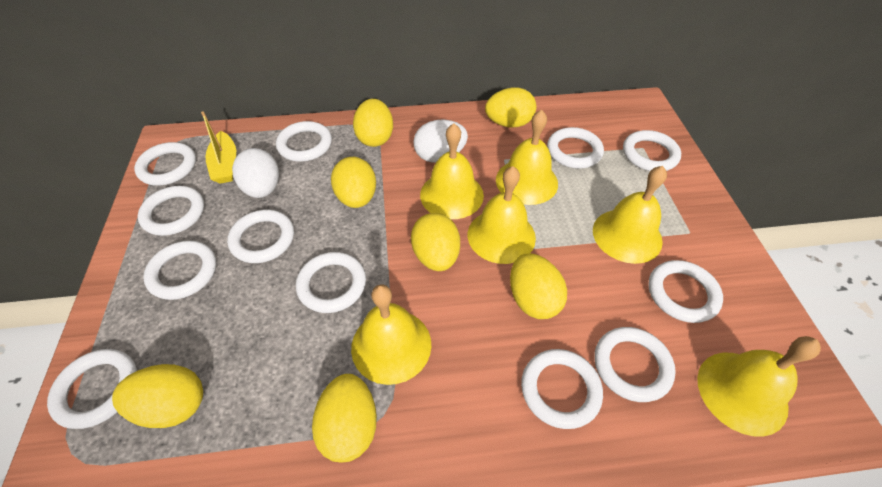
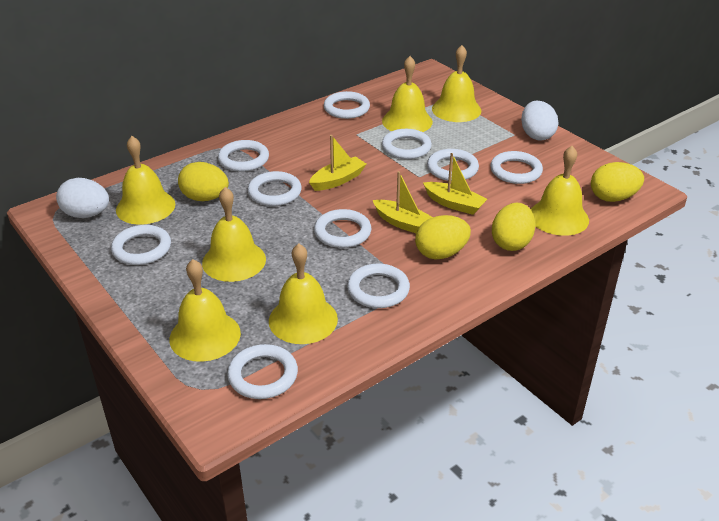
white ring: [47,349,137,429] [134,142,196,185] [138,186,204,236] [143,241,216,300] [227,210,294,263] [276,121,332,162] [296,252,366,313] [521,349,603,429] [547,127,604,169] [595,327,676,402] [623,130,681,171] [648,260,723,323] = 12 -> [111,225,171,265] [218,140,269,172] [227,344,298,399] [248,171,302,206] [314,209,371,248] [324,91,370,119] [347,264,410,308] [382,129,432,159] [427,149,479,181] [490,151,543,184] = 10
yellow bell: [351,285,431,385] [420,123,484,219] [468,166,536,264] [496,110,558,205] [593,166,667,264] [697,336,821,437] = 6 -> [116,136,175,225] [170,259,241,362] [202,187,266,282] [269,244,338,344] [382,56,433,132] [432,45,481,122] [531,146,589,236] = 7
yellow boat: [201,111,236,184] = 1 -> [309,135,366,191] [373,171,433,233] [423,153,487,215] = 3
yellow egg: [112,364,203,428] [312,374,377,463] [331,157,376,208] [353,99,393,147] [411,213,460,271] [485,87,536,128] [510,253,567,319] = 7 -> [178,162,229,201] [415,215,471,259] [492,203,535,251] [591,162,644,202] = 4

